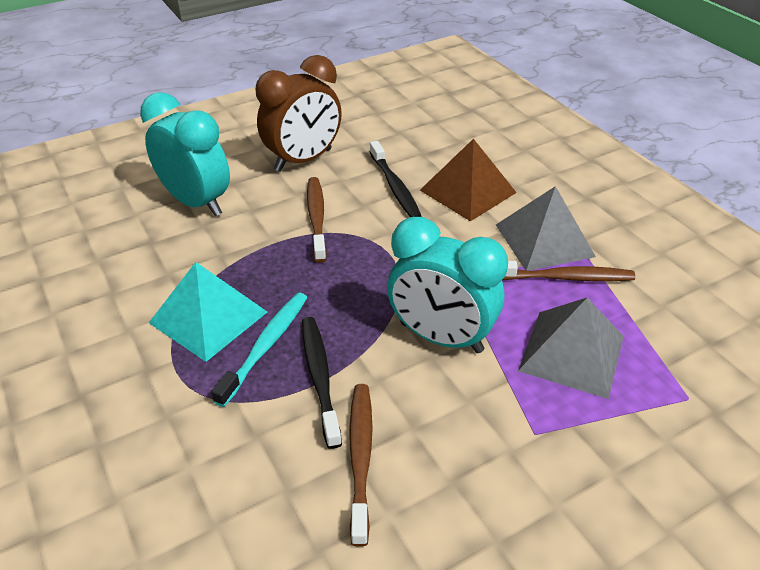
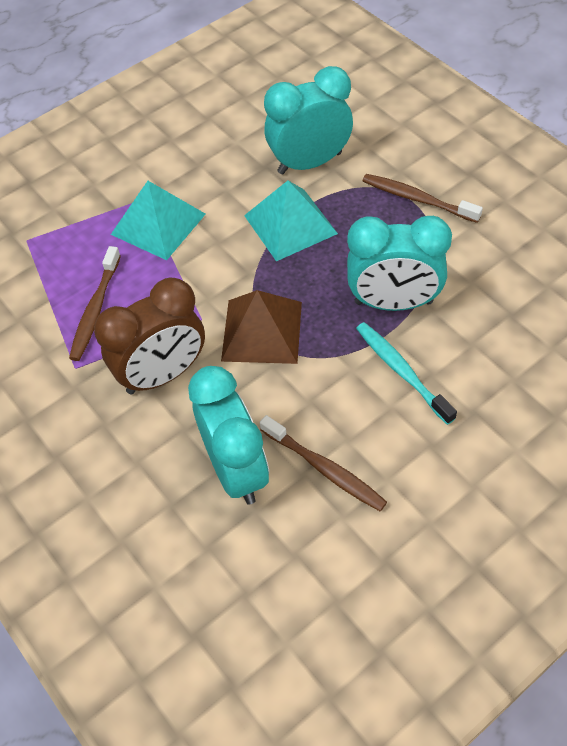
black toothbrush: [302,317,342,449] [370,141,422,217] = 2 -> none = 0
grey pyramid: [496,186,596,271] [518,298,624,399] = 2 -> none = 0
turquoise clock: [140,92,230,216] [387,217,508,353] = 2 -> [188,366,269,505] [264,66,353,174] [347,216,452,311] = 3
turquoise pyramid: [149,262,267,362] = 1 -> [111,181,206,260] [244,181,338,261] = 2

